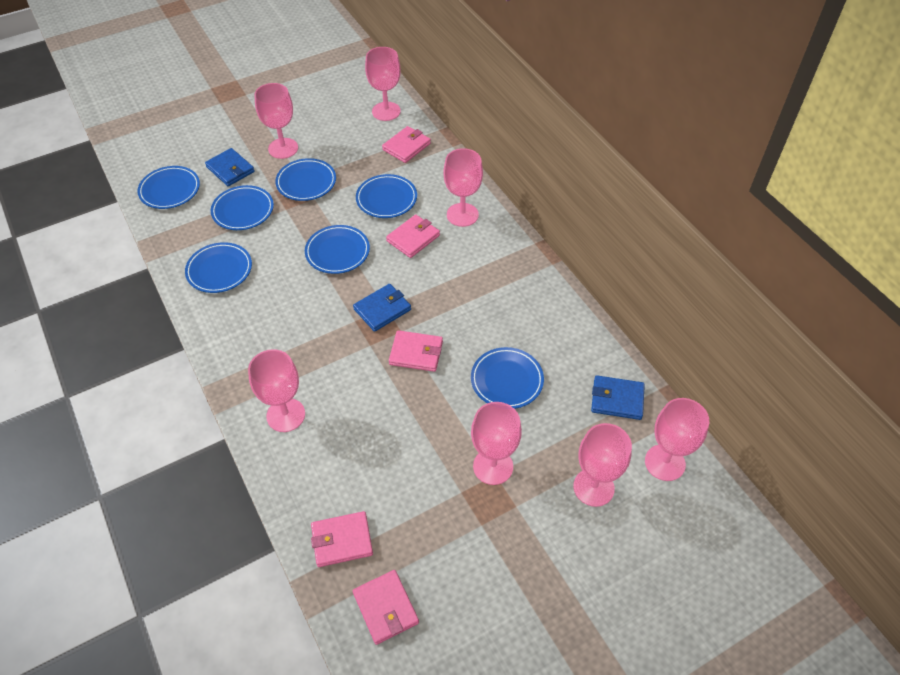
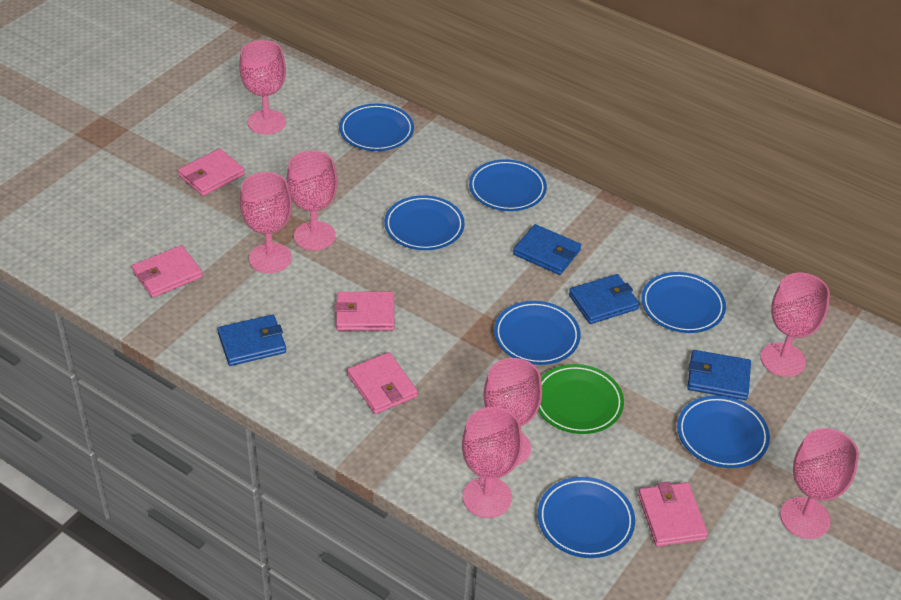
blue wallet: [205,148,255,186] [353,284,411,332] [591,375,645,420] = 3 -> [218,315,286,366] [513,224,581,275] [569,274,639,324] [687,350,751,400] = 4
green plate: none = 0 -> [538,364,624,434] = 1

